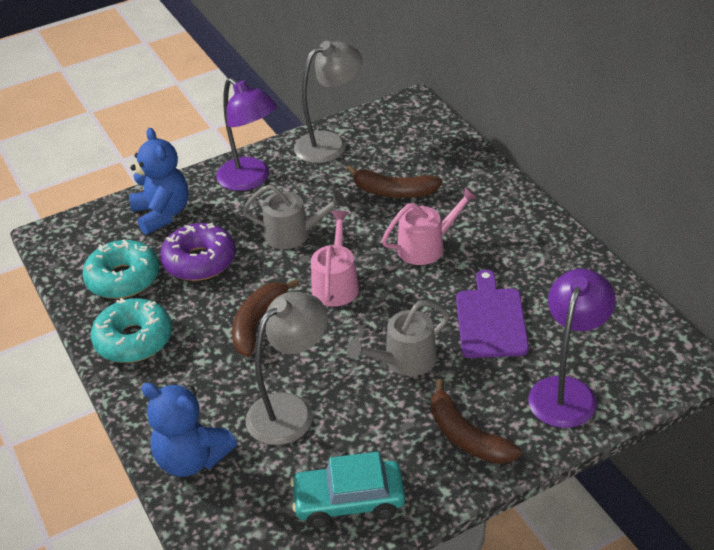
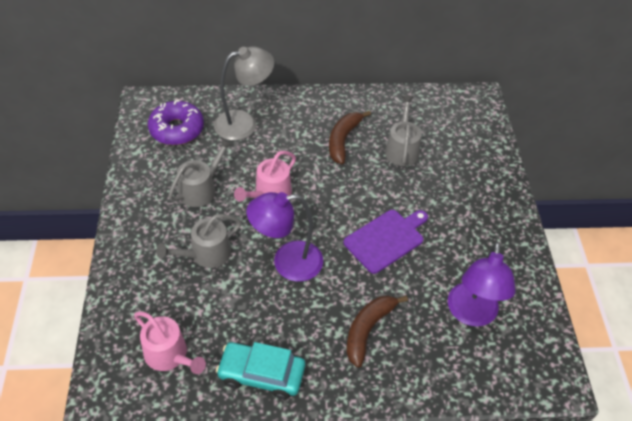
blue teddy bear: [129,128,189,235] [141,383,237,477] = 2 -> none = 0
brown banana: [232,279,299,357] [347,165,443,198] [431,379,522,464] = 3 -> [329,111,371,164] [346,295,408,368] = 2
grey lamp: [245,292,328,445] [294,41,363,163] = 2 -> [214,46,274,141] = 1
grey watering can: [242,185,347,249] [347,301,449,376] = 2 -> [156,214,241,268] [168,138,233,207] [385,95,422,166] = 3
turquoise donut: [82,239,159,299] [91,298,172,363] = 2 -> none = 0

